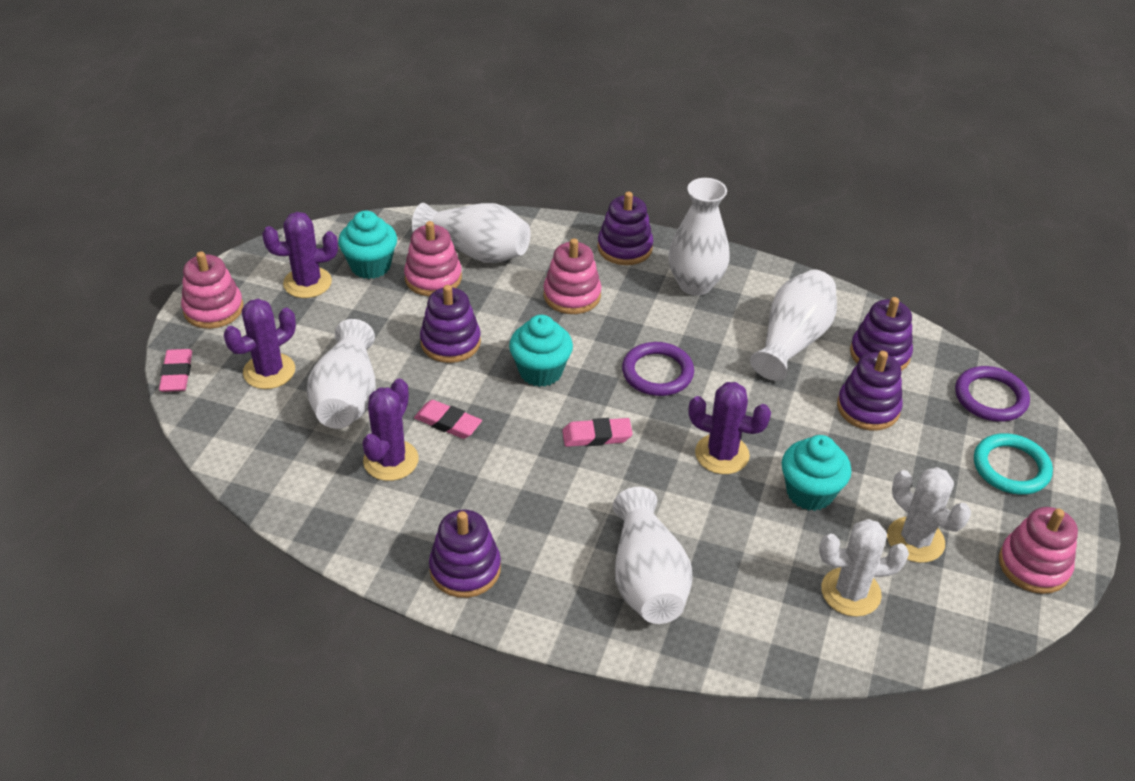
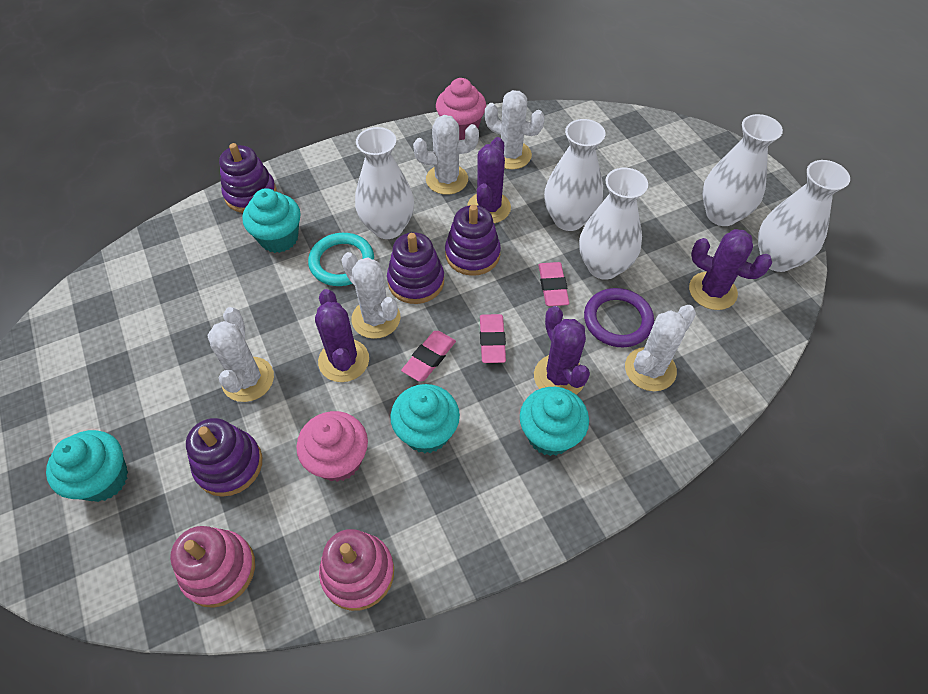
pink cupcake: none = 0 -> [296,411,368,482] [436,78,486,140] = 2
pink stacking toy: [181,251,243,329] [404,221,462,296] [544,238,601,314] [999,507,1078,594] = 4 -> [170,526,255,608] [319,529,394,611] = 2
purple ring: [622,342,694,396] [955,366,1030,422] = 2 -> [584,288,654,347] = 1
purple stacking toy: [420,285,481,363] [429,509,501,598] [597,192,653,265] [837,351,903,430] [850,297,913,371] = 5 -> [186,418,262,497] [219,143,277,213] [387,232,444,304] [445,205,501,276] = 4
turquoise cupcake: [338,211,397,279] [509,315,573,387] [782,435,852,511] = 3 -> [46,430,128,502] [243,189,301,253] [390,384,460,454] [520,387,589,456] = 4
white cactus: [819,519,909,617] [887,467,971,563] = 2 -> [207,307,274,402] [341,252,400,339] [413,115,479,195] [485,90,545,169] [625,305,696,391] = 5

